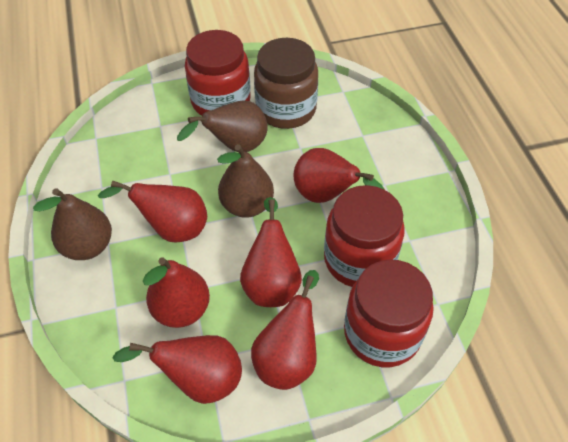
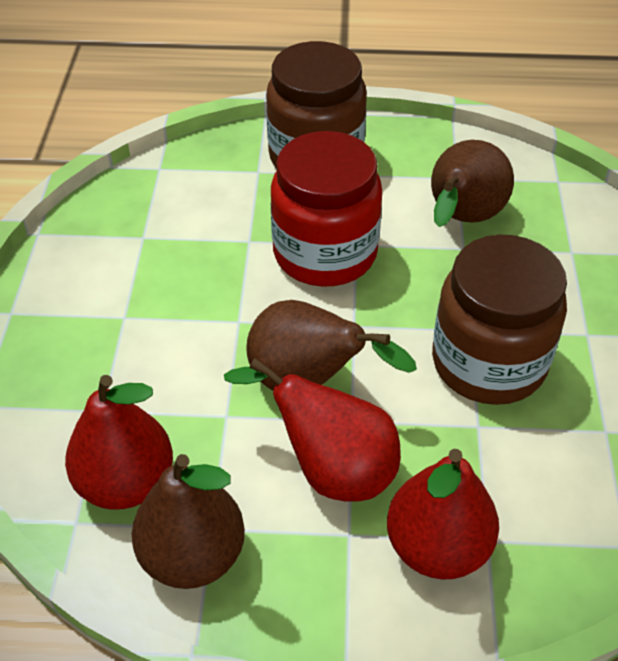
brown jar: [254,38,318,129] = 1 -> [266,41,367,168] [432,234,567,405] = 2
red jar: [185,30,251,116] [324,185,405,287] [344,259,434,367] = 3 -> [271,131,382,287] = 1
red pear: [98,180,207,243] [112,335,242,404] [143,257,210,328] [240,197,302,307] [251,270,319,390] [293,148,385,203] = 6 -> [65,375,173,510] [224,358,401,502] [387,449,499,580] = 3

